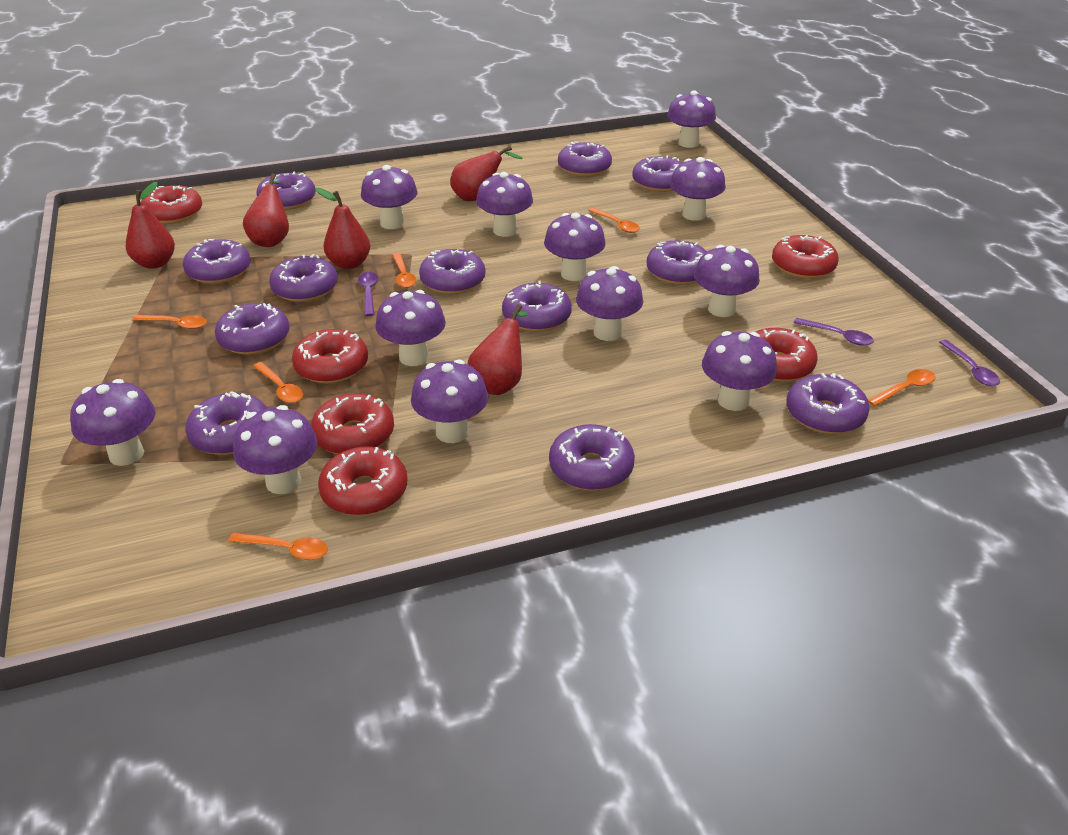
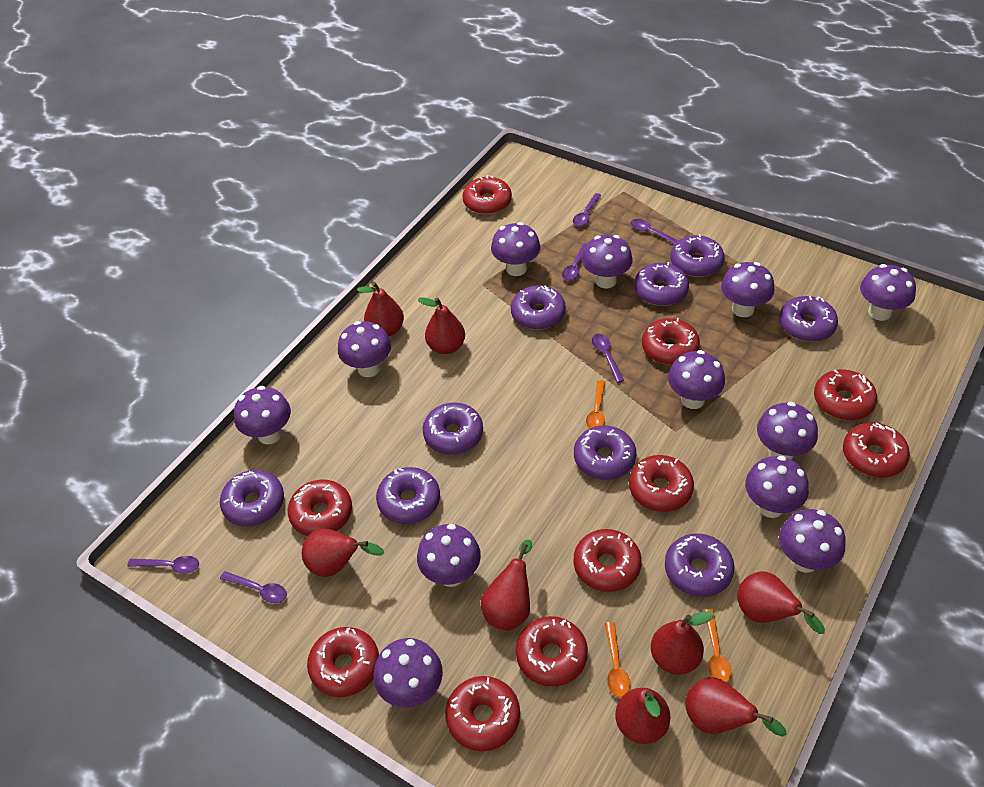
orange spoon: [132,315,207,329] [228,532,328,560] [253,362,303,403] [392,253,417,288] [589,208,640,233] [868,369,936,407] = 6 -> [586,380,605,429] [605,622,630,697] [704,609,731,683] = 3
purple donut: [183,239,251,284] [185,391,267,455] [215,303,289,355] [256,172,316,210] [269,254,338,302] [419,249,485,294] [502,281,572,332] [549,424,635,491] [558,142,612,177] [632,156,682,192] [647,240,707,285] [786,373,870,434] = 12 -> [220,470,284,527] [376,467,440,524] [423,402,483,455] [511,285,566,330] [574,425,636,480] [634,262,689,306] [665,533,735,597] [671,234,725,277] [779,296,838,342] = 9
purple spoon: [358,272,378,316] [794,318,874,346] [939,340,1000,386] = 3 -> [127,556,199,574] [220,571,287,603] [562,243,587,281] [573,193,601,227] [592,334,624,383] [631,219,678,244] = 6
red donut: [140,185,202,224] [292,329,368,384] [311,393,394,454] [318,446,407,516] [756,328,818,382] [772,235,839,279] = 6 -> [288,479,352,536] [307,627,379,697] [445,676,520,751] [463,175,512,215] [516,616,588,687] [574,529,642,592] [629,455,694,512] [642,318,700,365] [814,369,877,420] [843,422,910,478] = 10
red pear: [126,182,175,269] [243,173,289,247] [315,188,370,269] [450,146,523,201] [468,304,528,395] = 5 -> [302,529,384,577] [357,282,404,337] [418,297,465,354] [481,540,532,630] [615,688,671,744] [651,611,714,675] [685,677,787,737] [737,571,825,634] = 8

